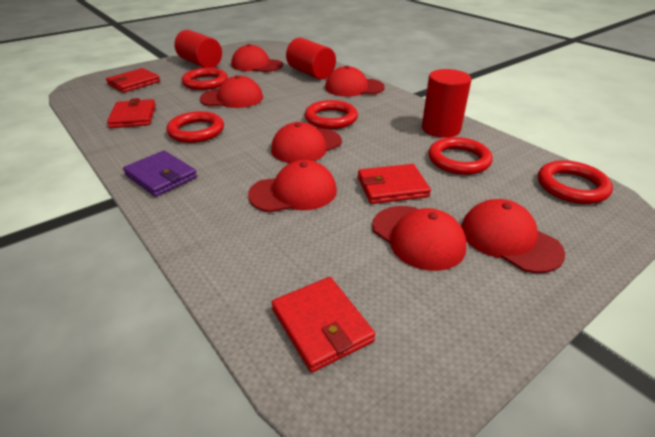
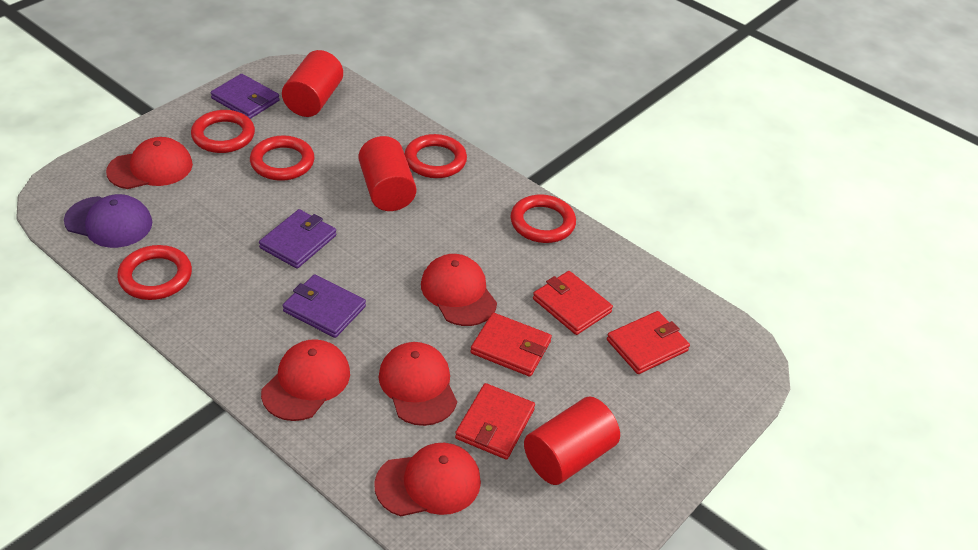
purple cap: none = 0 -> [64,194,153,248] = 1
purple wallet: [123,150,197,197] = 1 -> [211,74,280,119] [259,209,336,269] [282,274,366,338] = 3
red cap: [200,75,263,108] [231,44,283,72] [248,160,337,212] [271,122,342,163] [325,66,385,97] [372,206,467,271] [461,199,565,273] = 7 -> [106,137,193,189] [261,339,350,421] [374,443,481,517] [378,342,457,426] [421,254,497,326] = 5

